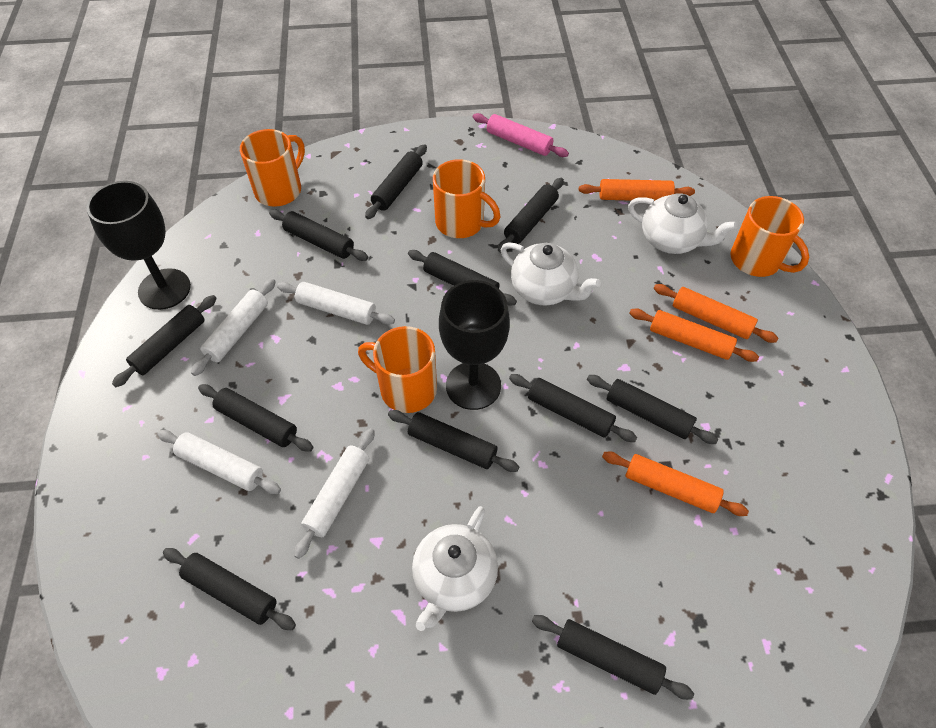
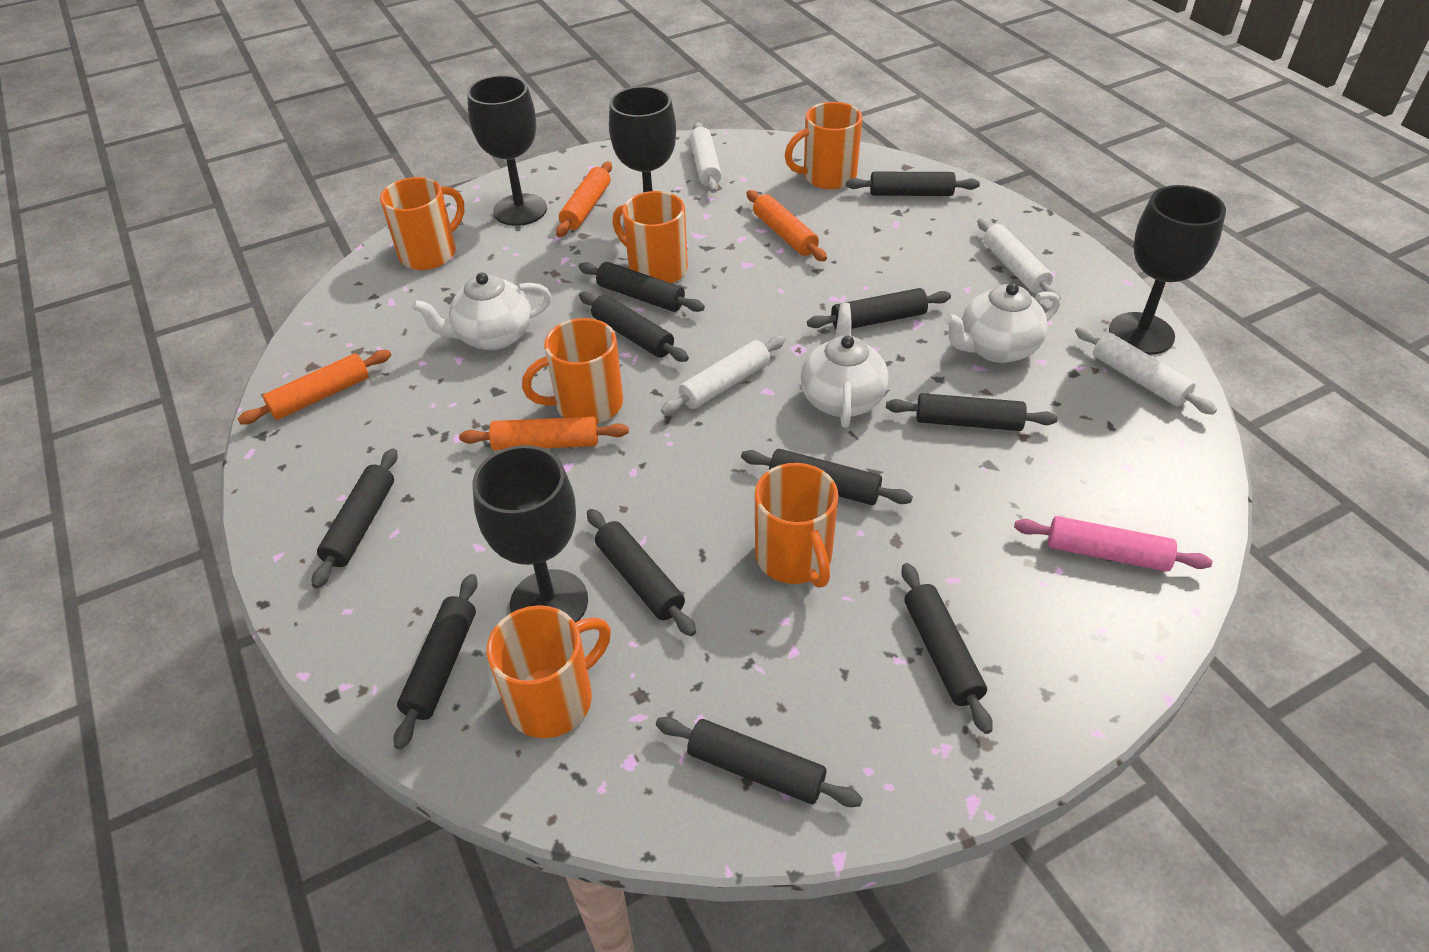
black goblet: [87,181,191,310] [439,280,510,410] = 2 -> [467,75,547,226] [473,445,588,622] [609,86,676,226] [1109,185,1226,355] = 4
orange mug: [240,129,305,207] [358,326,437,413] [433,159,501,238] [730,196,809,277] = 4 -> [380,177,464,270] [487,605,611,738] [522,318,623,424] [612,191,688,283] [755,463,838,588] [785,102,862,189] = 6

